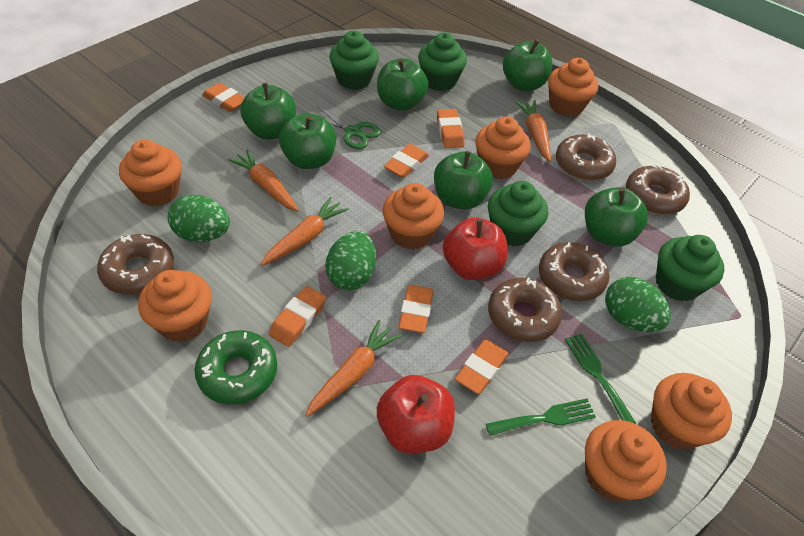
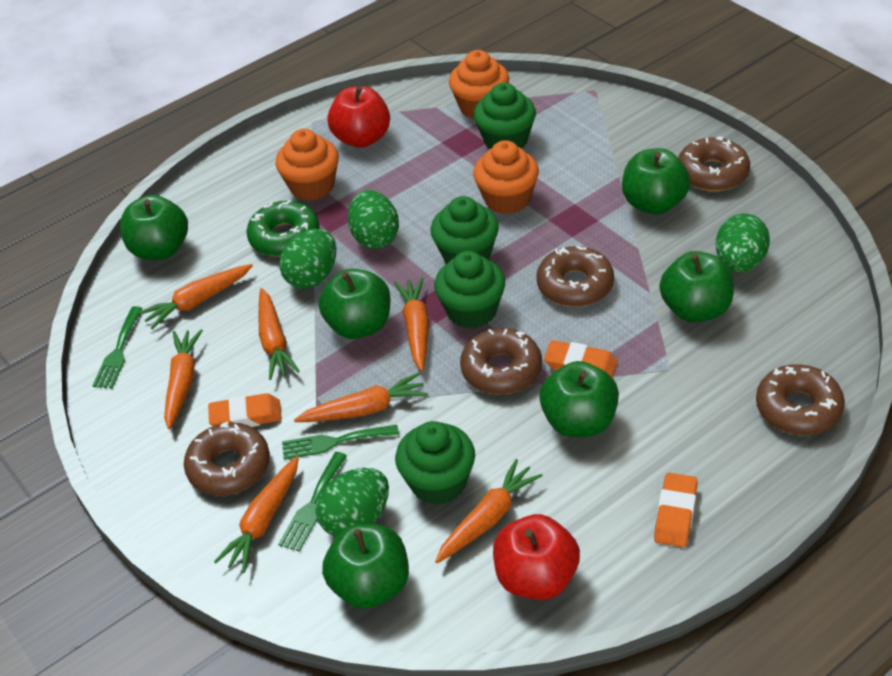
green egg: [168,195,230,242] [325,231,376,290] [605,277,671,332] = 3 -> [279,229,336,289] [316,468,389,537] [348,190,399,249] [716,213,770,273] = 4
green fork: [486,399,596,436] [565,333,636,424] = 2 -> [92,306,143,388] [278,452,347,551] [282,425,399,460] = 3
green scissors: [316,105,381,149] = 1 -> none = 0
orange carrot: [228,149,299,212] [261,197,349,266] [305,320,402,417] [515,100,551,162] = 4 -> [138,264,253,330] [164,329,203,429] [214,456,299,573] [259,288,300,380] [294,373,428,422] [394,277,429,371] [435,459,543,563] = 7
orange cupcake: [119,140,182,206] [138,270,212,342] [383,183,444,250] [475,116,531,179] [548,58,598,117] [585,420,667,502] [651,373,732,450] = 7 -> [275,129,339,201] [449,50,509,119] [473,140,539,214] = 3
orange eraser: [202,83,245,112] [269,286,326,347] [384,144,429,178] [398,285,434,333] [437,109,465,148] [455,340,509,394] = 6 -> [208,393,282,427] [544,340,618,378] [654,473,698,547] = 3

